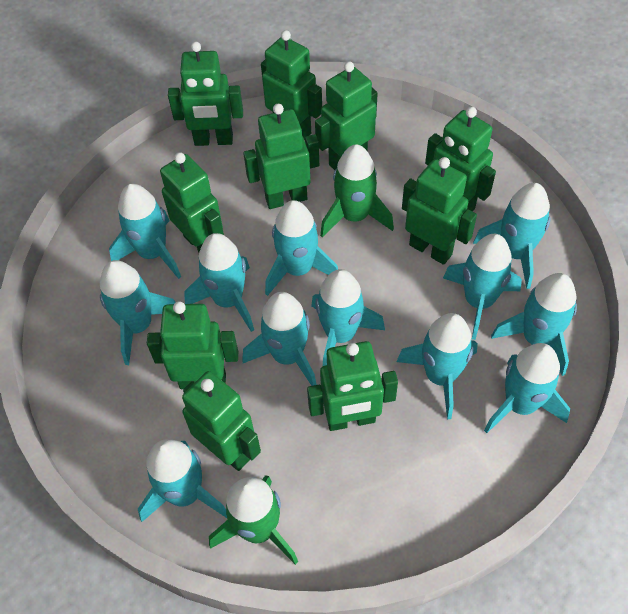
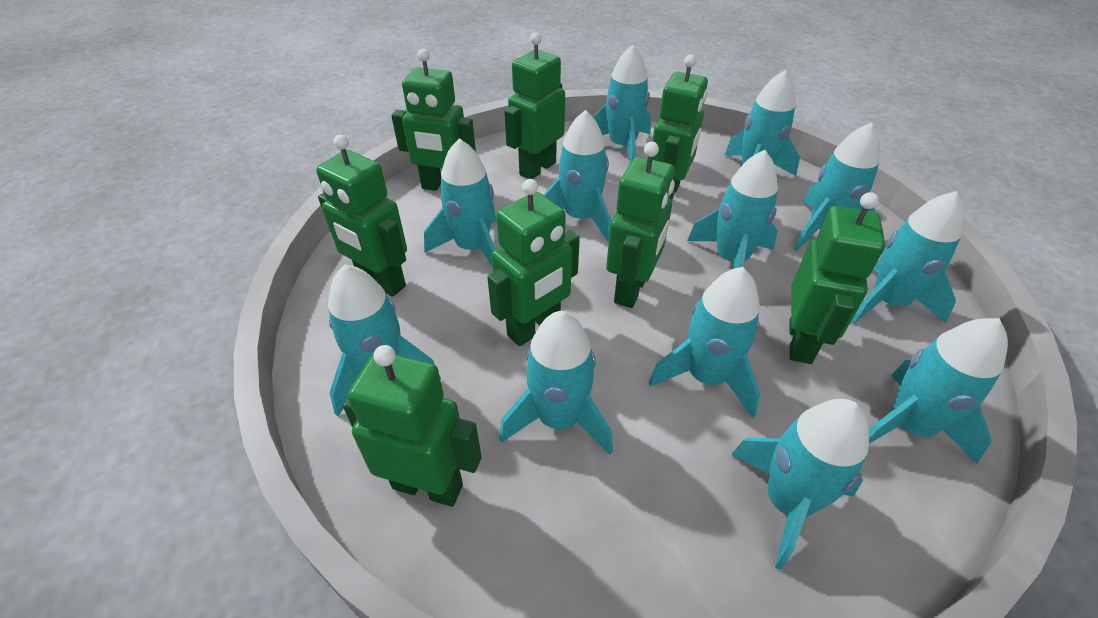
green robot: [147,301,238,389] [160,152,224,252] [168,41,243,146] [182,371,261,471] [243,104,319,209] [261,30,322,140] [307,341,398,431] [315,61,378,170] [402,157,477,265] [425,107,496,211] = 10 -> [316,135,407,297] [343,345,482,507] [391,49,476,191] [487,179,580,346] [504,32,565,179] [606,142,675,308] [652,54,708,200] [789,192,885,364] = 8
green rocket: [209,475,298,565] [320,144,394,238] = 2 -> none = 0

